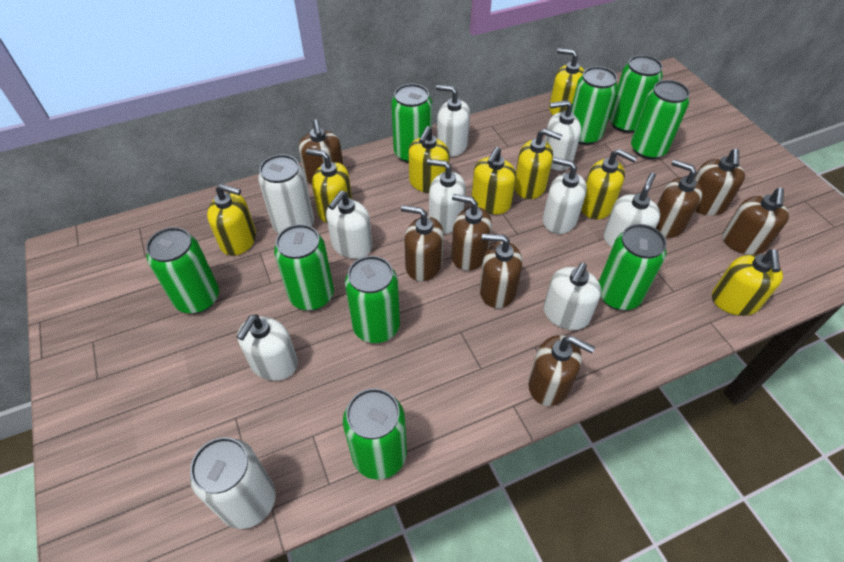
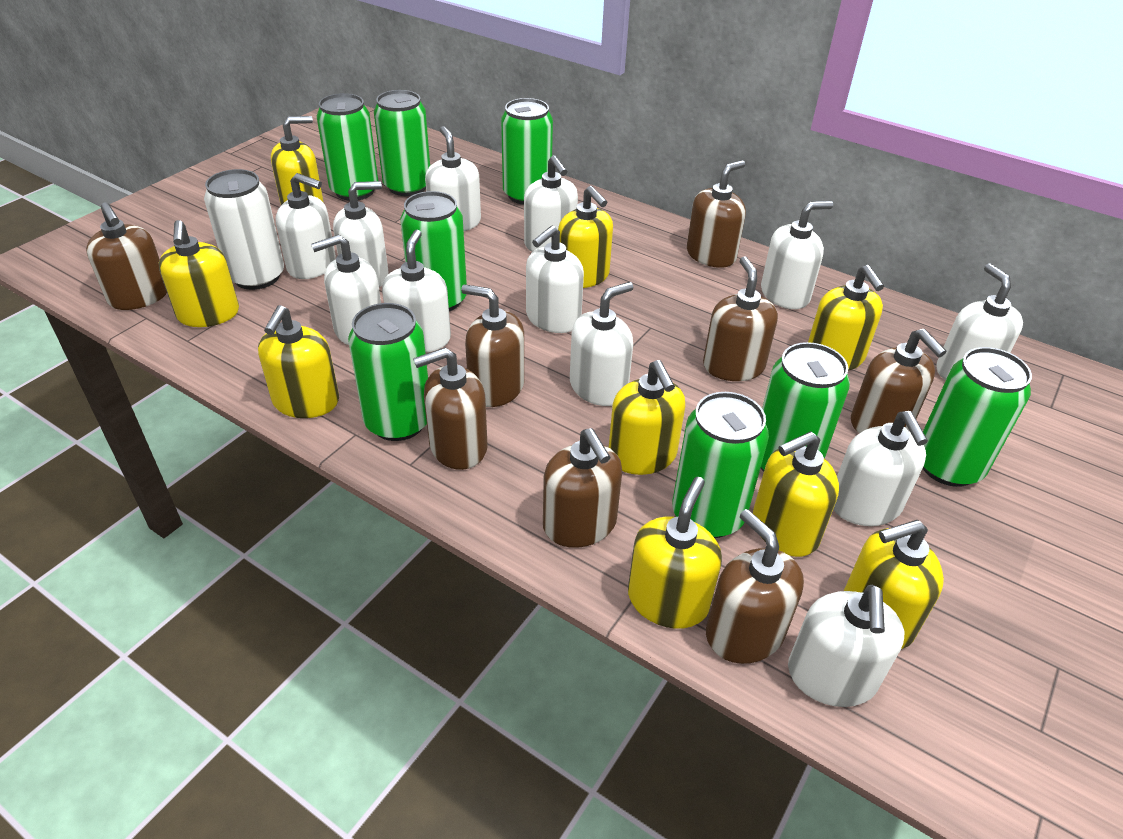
green can: [146,227,219,314] [274,224,334,310] [343,388,407,480] [345,256,400,343] [391,84,432,163] [571,66,618,145] [599,224,667,310] [609,55,663,133] [631,80,690,159] = 9 -> [317,93,378,201] [348,303,428,441] [374,90,430,196] [400,191,467,311] [501,98,553,205] [672,392,769,538] [761,342,850,472] [923,347,1032,487] = 8
white can: [190,437,276,529] [258,154,314,234] = 2 -> [204,169,284,290] = 1
white soap dispenser: [237,314,298,381] [326,191,373,259] [427,159,466,234] [436,85,470,157] [543,157,587,234] [544,263,601,330] [545,100,581,171] [603,173,660,247] = 8 -> [276,173,336,279] [311,235,381,345] [333,181,388,287] [382,229,451,352] [425,126,481,231] [524,155,578,252] [526,226,584,333] [570,282,633,406] [761,201,833,309] [788,585,904,707] [833,411,928,526] [936,263,1023,380] = 12
yellow soap dispenser: [207,184,256,256] [306,149,352,223] [408,126,450,193] [471,147,516,214] [515,128,562,199] [549,48,584,115] [581,149,637,219] [712,249,783,316] = 8 -> [159,220,239,327] [258,305,339,418] [271,116,323,205] [558,186,613,288] [609,360,685,475] [628,477,722,629] [753,431,839,557] [808,265,884,371] [844,520,944,649] = 9

